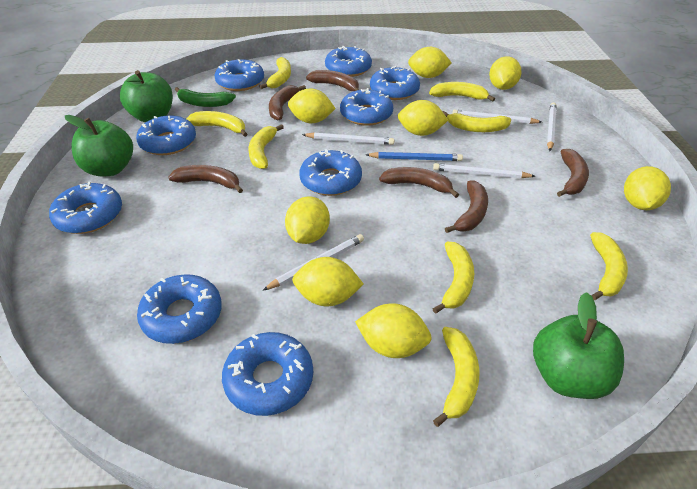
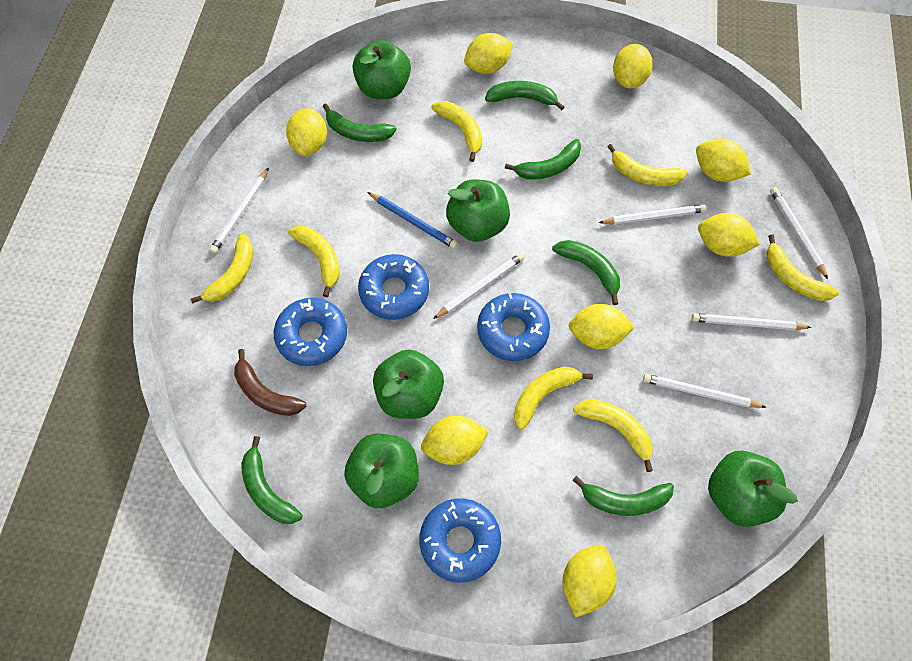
blue donut: [49,182,122,234] [136,115,196,155] [137,274,222,344] [214,59,264,91] [222,332,313,416] [299,149,362,196] [325,46,372,77] [340,88,393,126] [370,66,420,100] = 9 -> [274,298,347,366] [358,254,429,320] [419,498,501,582] [477,293,550,361] = 4
brown banana: [168,165,243,193] [269,85,306,121] [306,70,359,91] [379,167,459,198] [445,180,488,233] [557,149,589,197] = 6 -> [234,349,306,416] = 1
green apple: [65,115,133,177] [120,70,173,122] [533,292,624,399] = 3 -> [344,434,419,508] [353,40,411,99] [373,349,444,419] [446,179,510,242] [708,451,798,527] = 5
green banana: [175,87,236,107] = 1 -> [241,436,303,524] [323,103,397,142] [485,81,564,111] [505,139,581,179] [552,240,620,305] [573,476,674,516] = 6
white pencil: [262,234,364,291] [302,132,394,145] [433,163,535,178] [452,110,542,124] [547,102,556,151] = 5 -> [209,168,269,254] [433,253,524,319] [598,204,707,225] [643,374,767,408] [692,313,812,330] [770,187,828,279] = 6
yellow banana: [186,111,247,137] [248,124,284,169] [259,57,291,89] [429,82,495,101] [433,242,474,314] [433,327,479,427] [442,111,511,132] [590,232,628,300] = 8 -> [191,234,253,303] [288,226,340,297] [431,101,482,162] [514,367,593,430] [573,399,653,472] [607,144,687,186] [767,234,839,301] = 7

